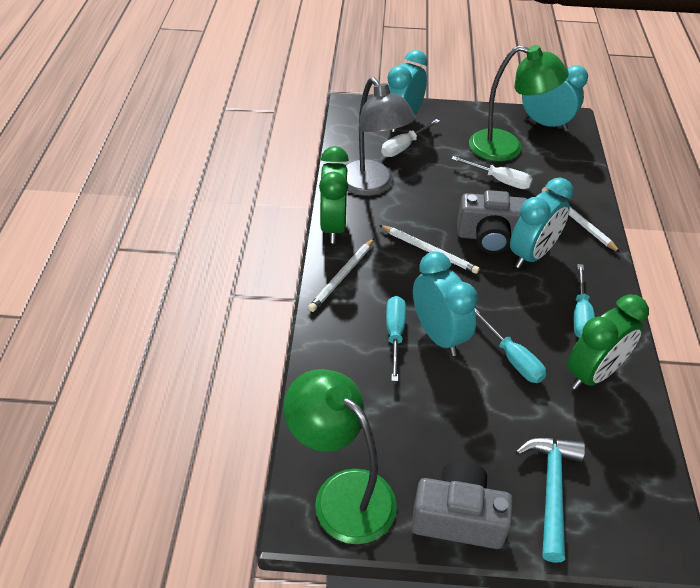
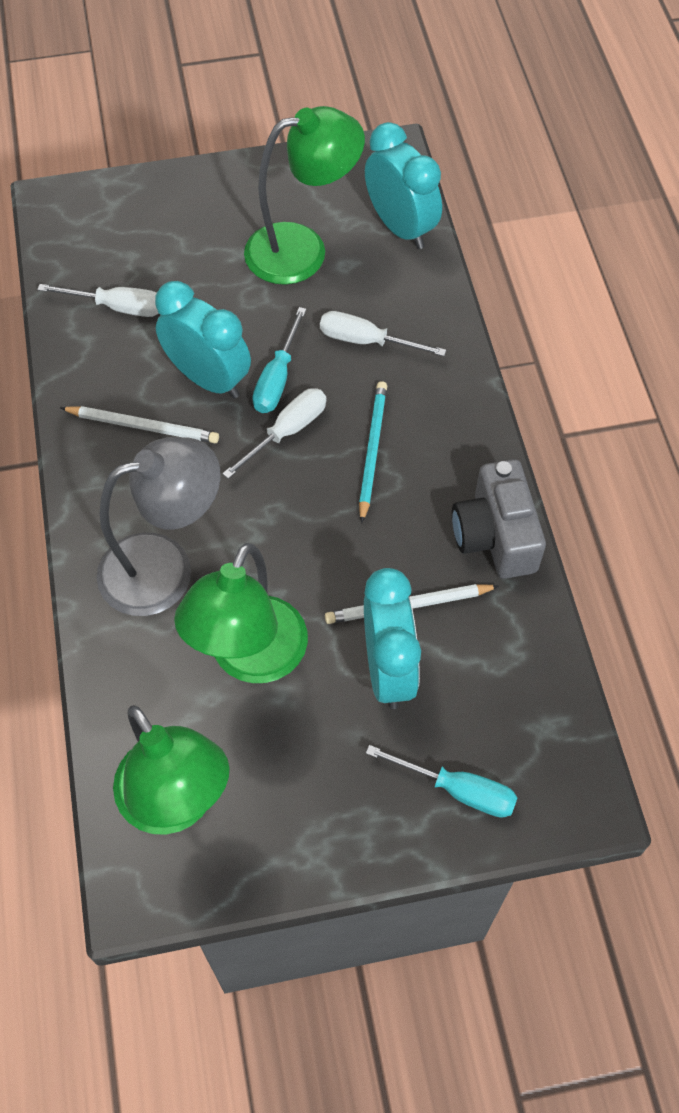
green clock: [319,146,349,243] [567,294,649,390] = 2 -> none = 0
green lamp: [283,369,397,544] [469,45,569,162] = 2 -> [113,705,230,835] [174,543,308,683] [244,106,365,285] = 3
grey camera: [411,461,513,549] [457,190,527,254] = 2 -> [452,459,546,579] = 1
turquoise clock: [388,50,428,132] [413,251,478,356] [510,177,574,268] [522,65,588,131] = 4 -> [155,281,251,399] [364,568,421,709] [365,122,442,249] = 3
turquoise hammer: [515,438,585,563] = 1 -> none = 0
turquoise pencil: none = 0 -> [359,381,387,523] = 1
turquoise screwdriver: [386,296,406,382] [474,308,546,383] [574,264,595,338] = 3 -> [252,307,307,413] [366,745,518,818] = 2
white pencil: [308,238,374,312] [379,225,480,274] [542,187,620,253] = 3 -> [61,406,219,443] [325,584,499,624] = 2
white screwdriver: [381,119,440,157] [451,156,533,189] = 2 -> [37,284,159,317] [222,388,326,479] [320,311,446,356] = 3

